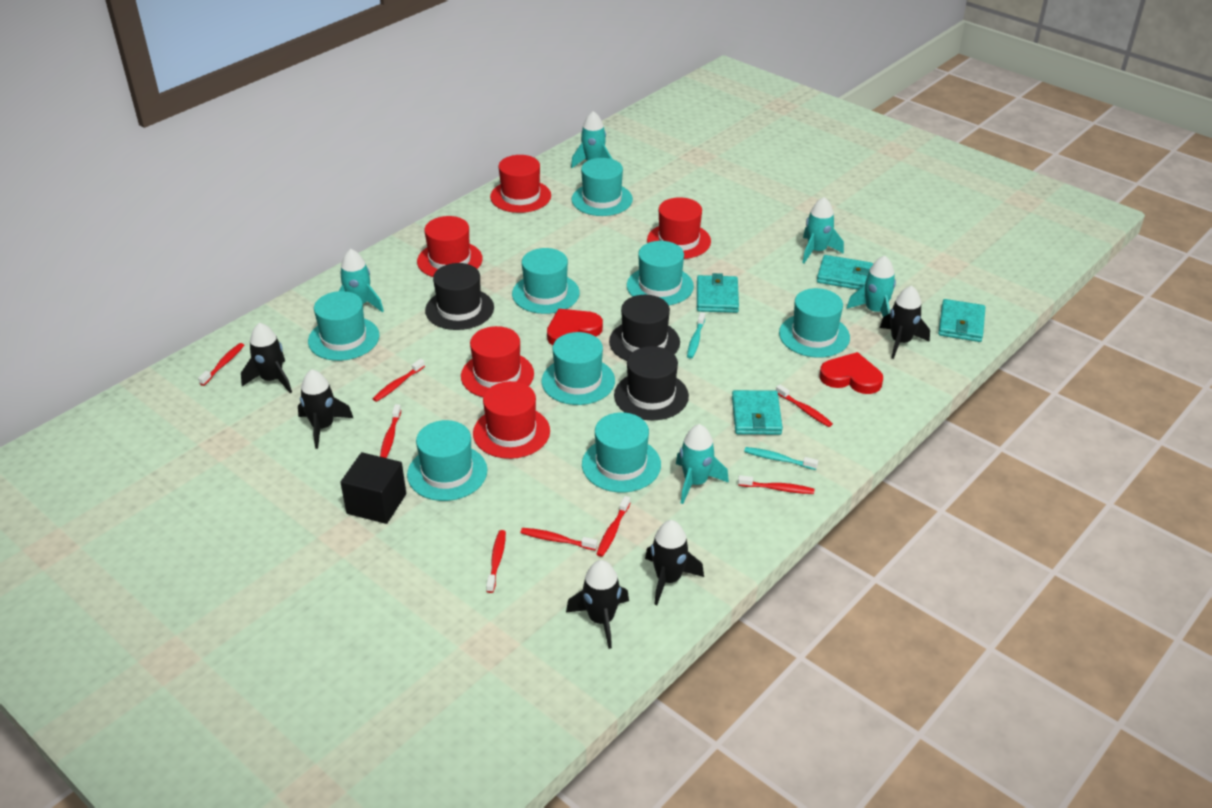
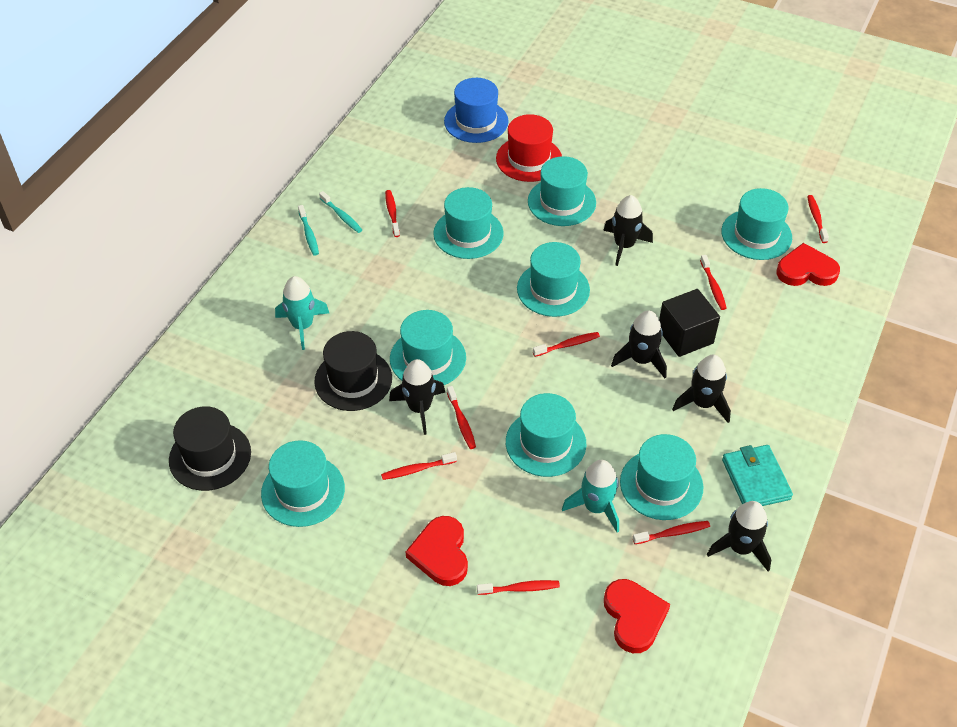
black hat: [425,263,494,330] [609,295,680,361] [614,346,689,420] = 3 -> [169,406,251,491] [314,331,392,411] = 2
blue hat: none = 0 -> [444,78,509,143] = 1
red hat: [417,216,483,277] [461,326,534,397] [473,381,550,459] [490,155,551,213] [647,197,711,259] = 5 -> [496,114,562,182] = 1
red heart: [547,309,603,345] [820,352,883,394] = 2 -> [406,516,468,586] [604,579,670,653] [776,243,840,286] = 3
turquoise rocket: [339,249,384,313] [571,111,612,168] [676,424,729,504] [802,197,844,264] [846,256,896,317] = 5 -> [275,276,329,350] [562,460,619,533] = 2
turquoise wallet: [697,273,739,313] [732,390,783,435] [817,255,873,290] [938,299,986,342] = 4 -> [722,445,793,506] = 1

